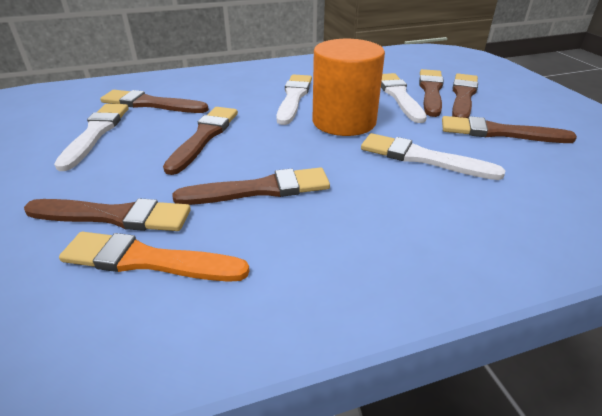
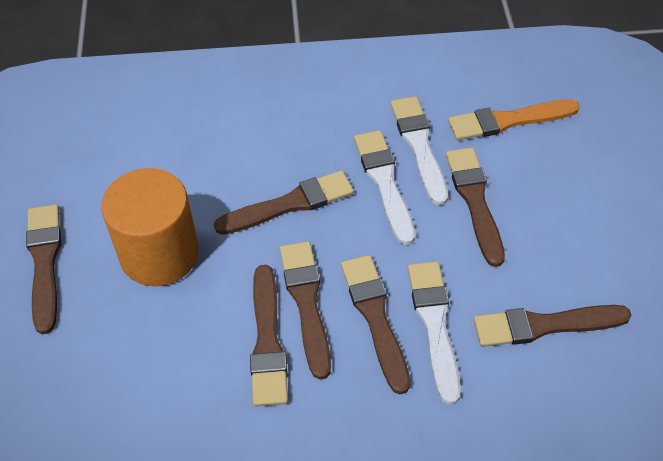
white brush: [54,104,129,171] [276,74,312,125] [361,133,505,180] [381,73,427,123] = 4 -> [354,130,415,245] [391,96,448,205] [408,261,461,405] = 3

